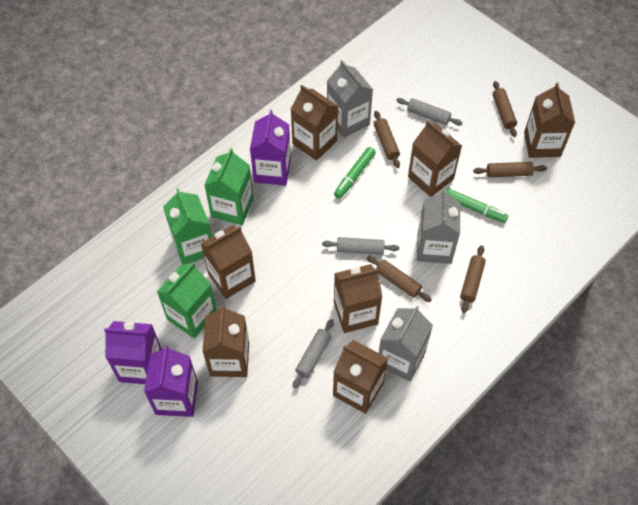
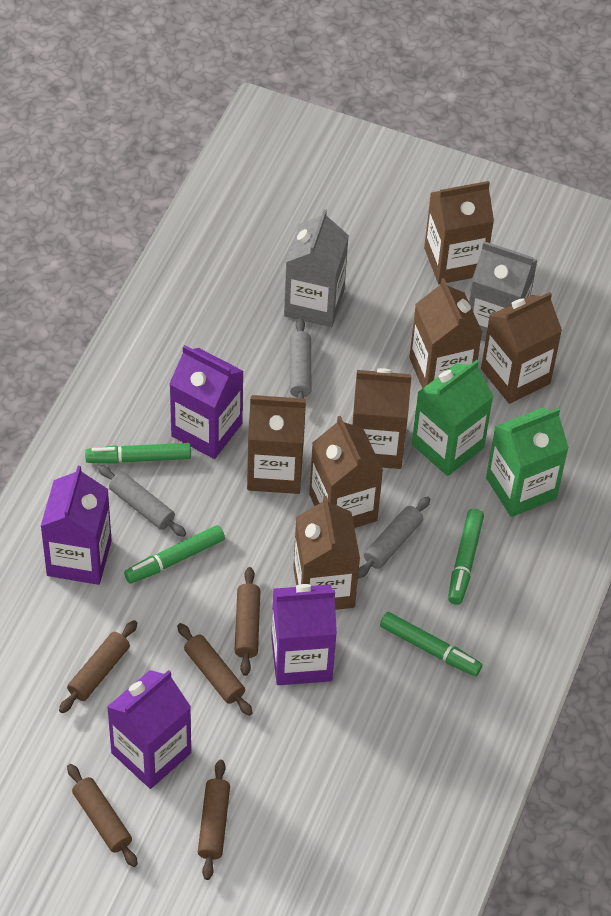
green carton: [157,262,217,338] [163,188,212,265] [204,148,254,225] = 3 -> [412,360,494,476] [486,408,569,517] = 2
green marker: [334,147,376,199] [446,188,509,223] = 2 -> [85,443,191,464] [124,525,225,584] [380,612,482,676] [448,509,484,605] = 4
grey carton: [327,60,373,138] [379,306,433,382] [417,189,460,264] = 3 -> [284,209,349,327] [469,241,537,341] = 2
purple carton: [104,321,162,384] [144,345,198,417] [250,110,291,186] = 3 -> [41,466,112,585] [107,670,191,789] [169,345,244,459] [271,584,337,685] = 4

